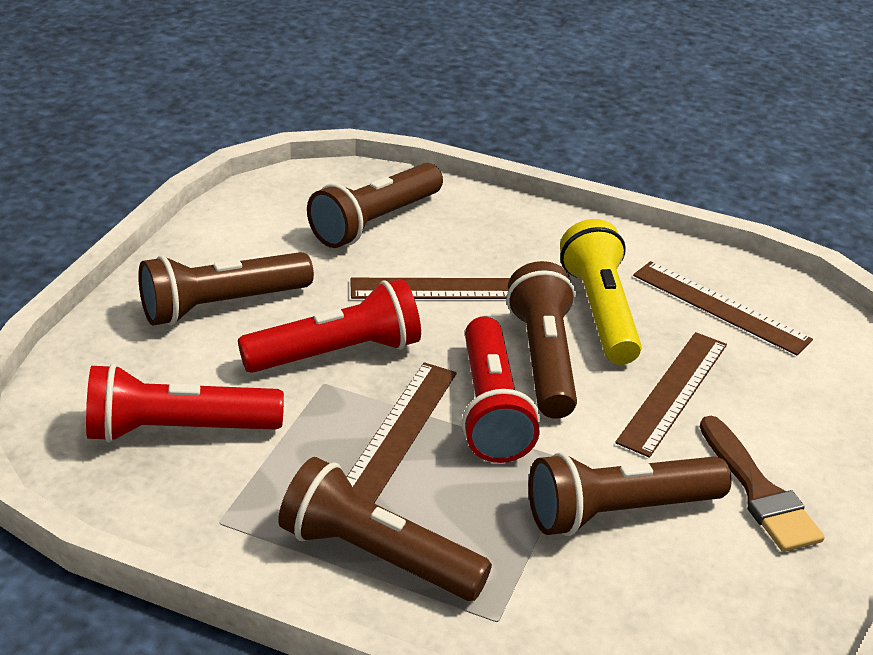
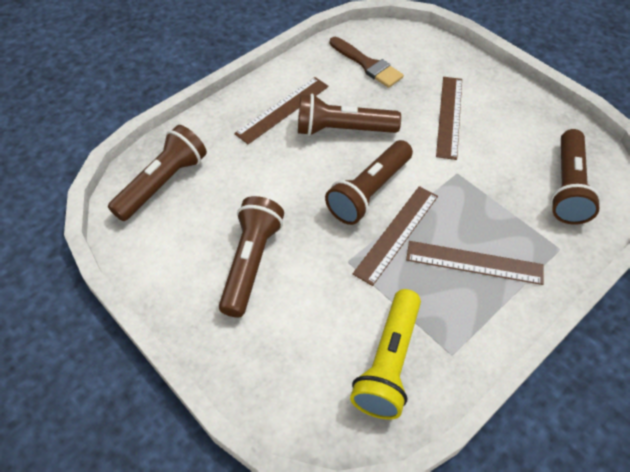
red flashlight: [86,363,284,443] [238,279,421,373] [462,316,540,463] = 3 -> none = 0

